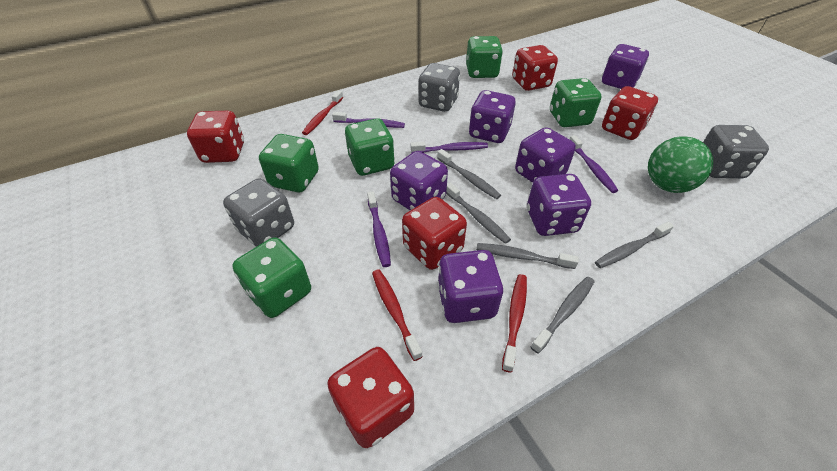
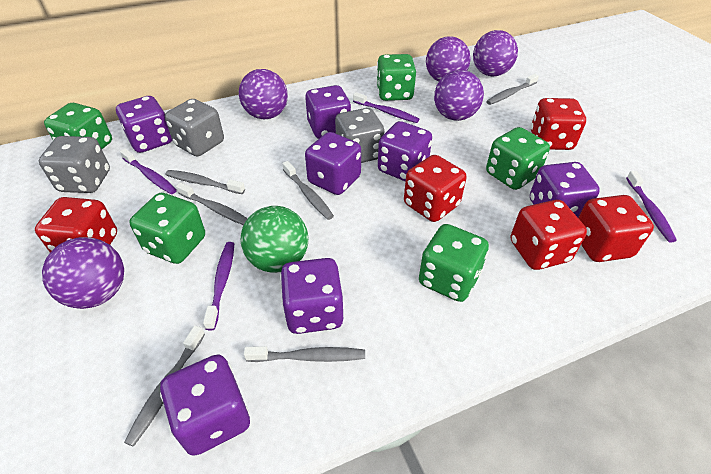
grey toothbrush: [437,149,501,199] [446,182,511,244] [476,243,579,269] [531,277,594,353] [595,222,674,268] = 5 -> [124,325,205,447] [166,170,245,194] [176,183,248,225] [244,346,365,362] [282,161,334,220] [486,74,539,105] = 6
purple ball: none = 0 -> [42,237,124,309] [239,69,288,119] [426,36,471,82] [434,70,484,121] [473,30,518,76] = 5
purple dice: [390,151,448,210] [437,250,503,323] [469,90,516,143] [515,127,576,183] [527,174,591,236] [602,44,649,89] = 6 -> [116,96,172,153] [160,355,250,456] [280,258,343,334] [305,85,351,139] [305,132,361,195] [378,121,432,181] [530,162,600,217] = 7
red toothbrush: [302,90,343,135] [372,269,423,361] [502,274,527,373] = 3 -> none = 0

